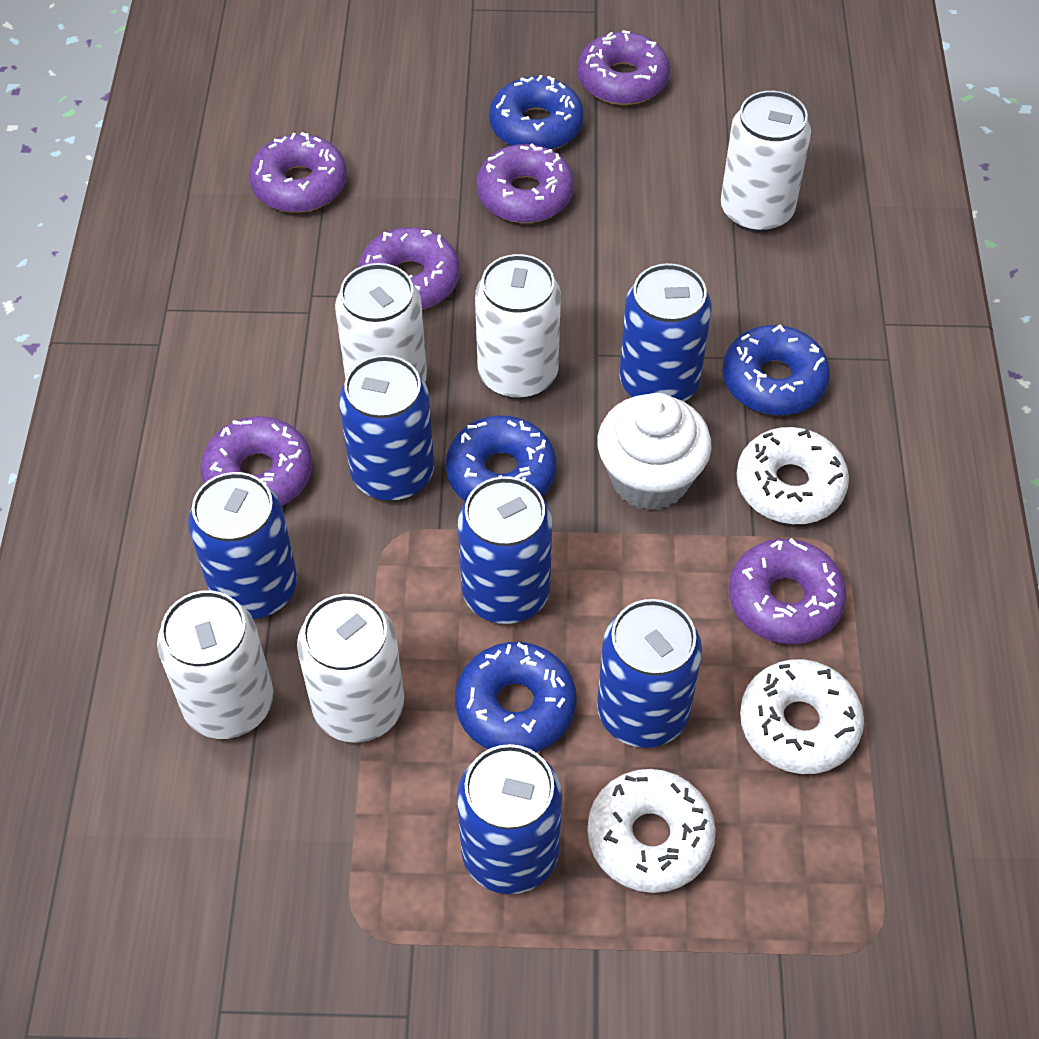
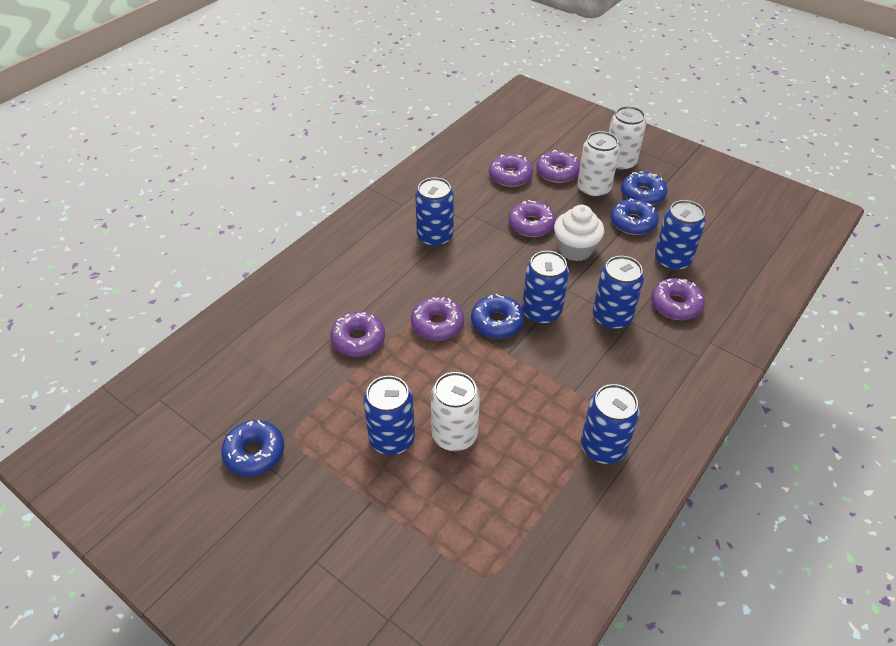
white can: [157,590,273,739] [297,594,404,743] [335,263,427,382] [475,254,561,399] [721,91,811,233] = 5 -> [431,372,480,451] [577,131,620,198] [609,106,646,171] = 3
white donut: [587,769,716,893] [736,427,849,524] [740,659,864,774] = 3 -> none = 0

